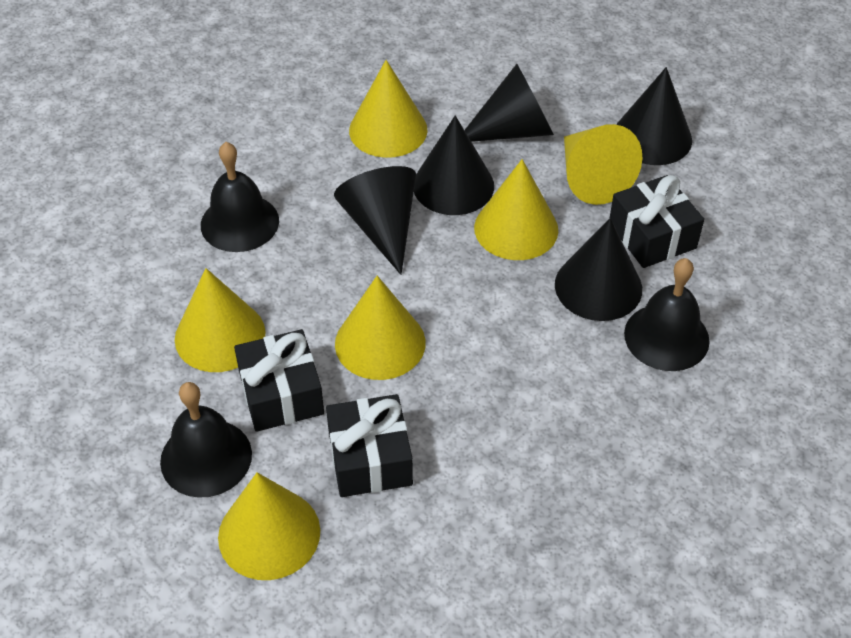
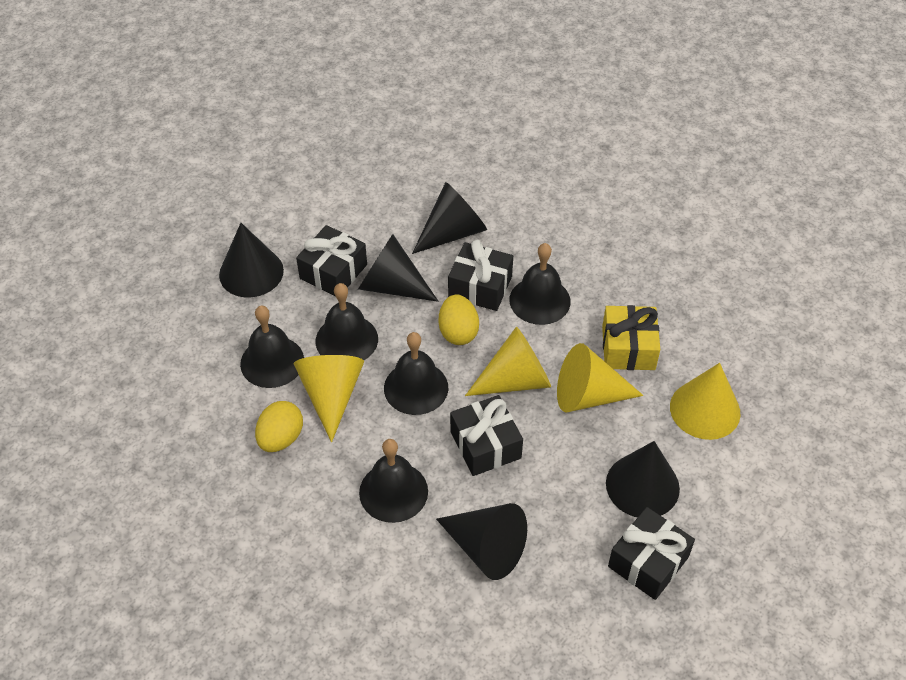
black bell: [160,382,252,498] [201,142,279,252] [624,258,710,371] = 3 -> [240,306,304,388] [316,283,378,360] [359,439,428,523] [384,332,448,415] [509,243,571,325] = 5
black gift: [234,329,324,432] [326,394,413,497] [610,175,704,268] = 3 -> [296,225,367,296] [448,240,513,311] [450,395,523,476] [608,507,695,600] = 4
yellow cone: [175,268,266,372] [218,472,320,580] [335,276,426,380] [349,60,428,158] [474,159,558,260] [564,124,642,205] = 6 -> [294,355,364,442] [465,326,551,396] [557,343,644,413] [670,363,741,440] = 4
yellow egg: none = 0 -> [255,401,303,452] [439,295,479,345] = 2
yellow gift: none = 0 -> [602,305,660,370] = 1

